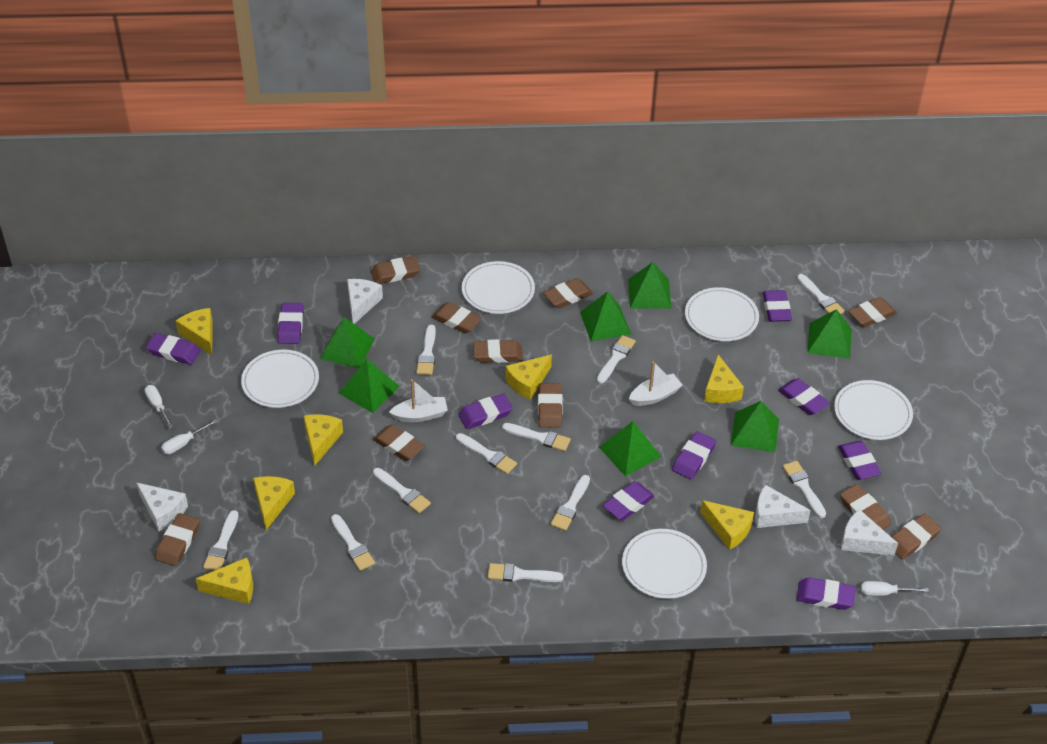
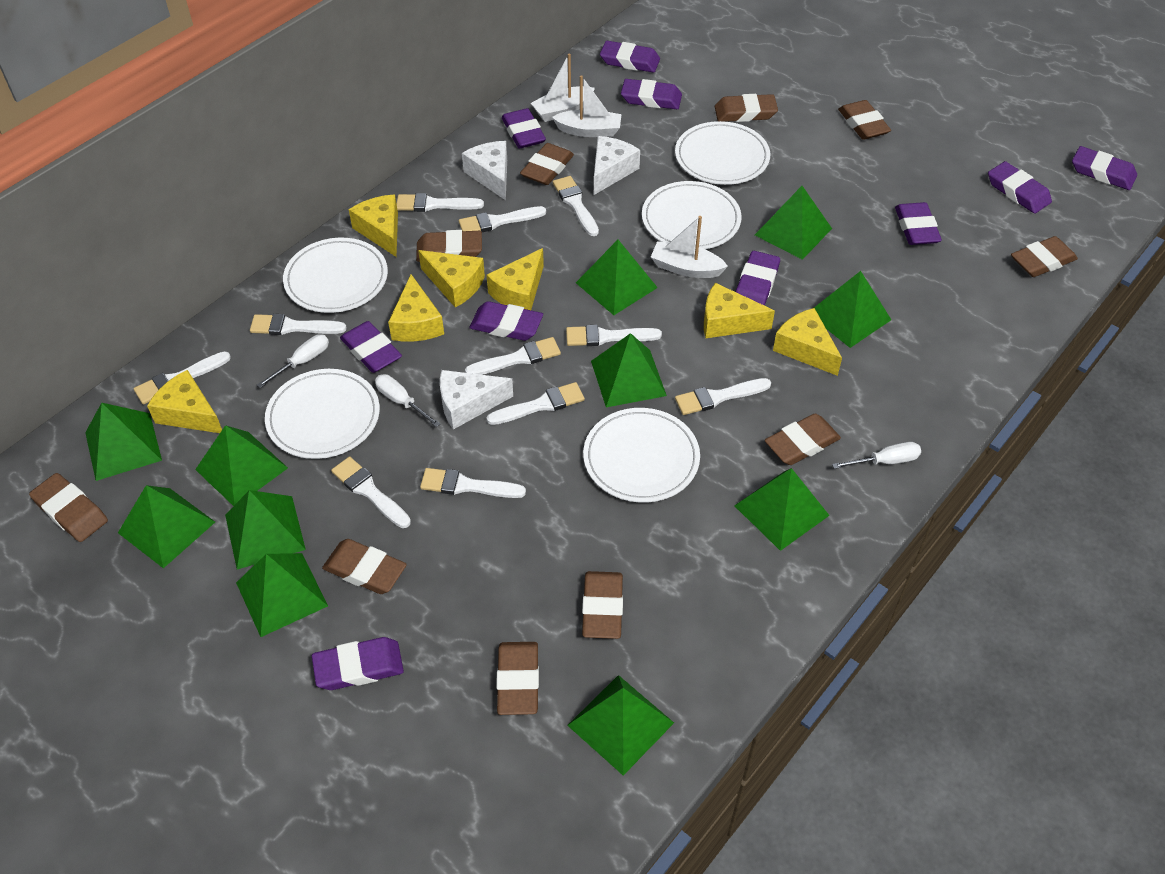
green pyramid: [320,317,375,368] [339,359,400,413] [580,292,631,341] [599,421,661,476] [628,262,671,309] [731,401,779,452] [807,309,852,359] = 7 -> [85,403,162,481] [118,485,215,568] [195,425,288,506] [225,490,306,570] [236,553,328,637] [567,675,674,776] [576,240,658,315] [591,333,667,407] [734,468,830,551] [755,186,832,260] [814,271,891,348] = 11
purple eraser: [146,333,200,365] [277,303,304,344] [458,393,513,429] [602,481,654,521] [672,431,716,479] [763,290,792,322] [778,378,830,415] [797,577,856,610] [838,441,881,480] = 9 -> [312,637,404,690] [340,321,402,373] [470,301,543,341] [502,108,546,148] [600,41,660,73] [621,79,682,109] [736,251,780,306] [895,202,942,245] [988,161,1052,213] [1072,146,1137,190] = 10
white boat: [389,379,448,422] [629,361,683,406] = 2 -> [531,53,595,122] [552,75,622,137] [651,216,728,278] = 3
white cheese: [136,482,188,531] [347,279,383,324] [755,485,811,528] [841,509,898,556] = 4 -> [440,370,513,430] [462,141,507,200] [594,136,640,195] = 3

